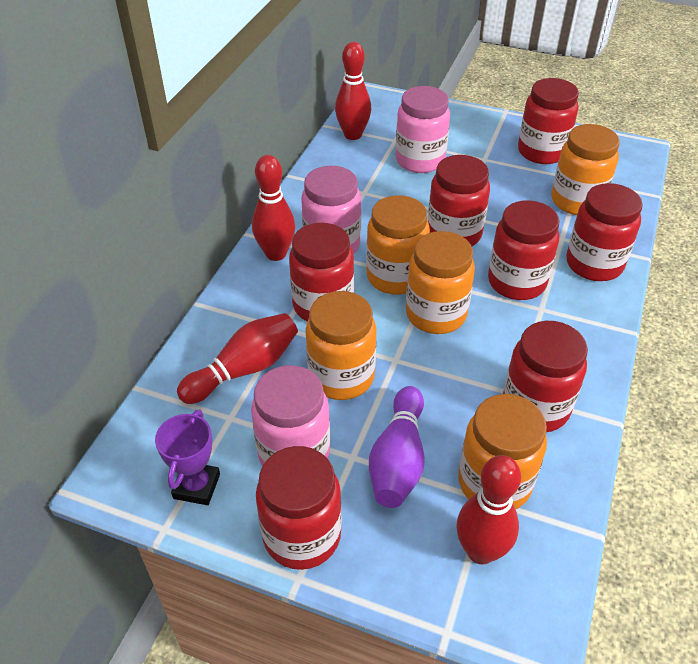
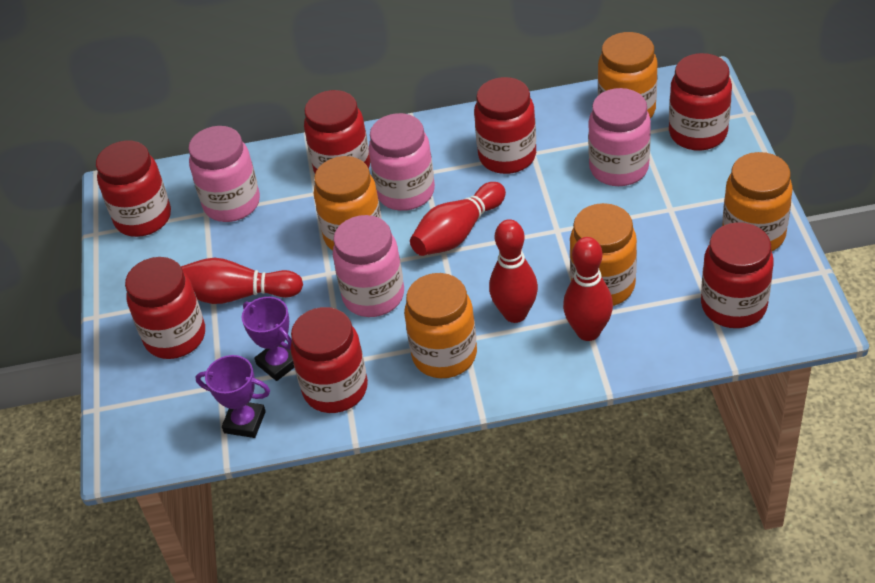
pink jar: [251,365,330,466] [301,166,361,255] [395,86,450,173] = 3 -> [188,126,260,222] [333,215,404,317] [368,113,435,211] [588,88,651,186] = 4
purple bowling pin: [369,386,425,508] = 1 -> none = 0
purple trophy: [155,410,220,505] = 1 -> [196,355,270,438] [242,297,294,381] = 2

